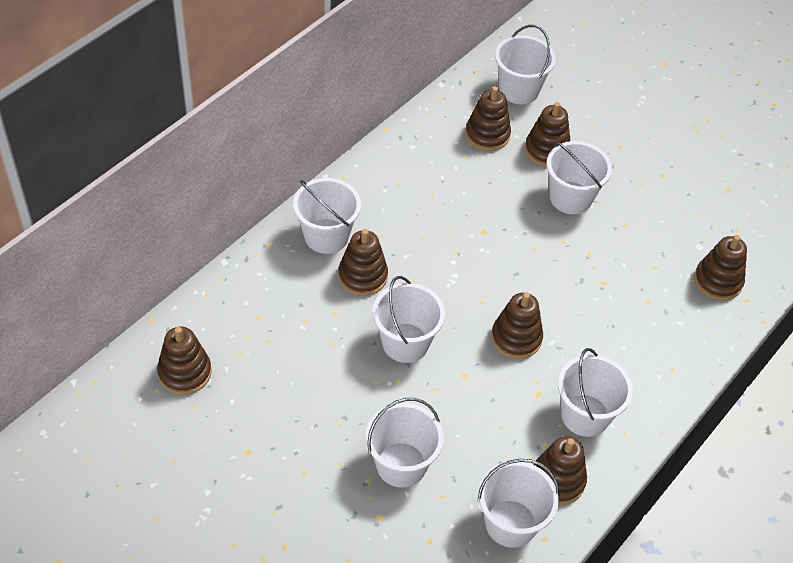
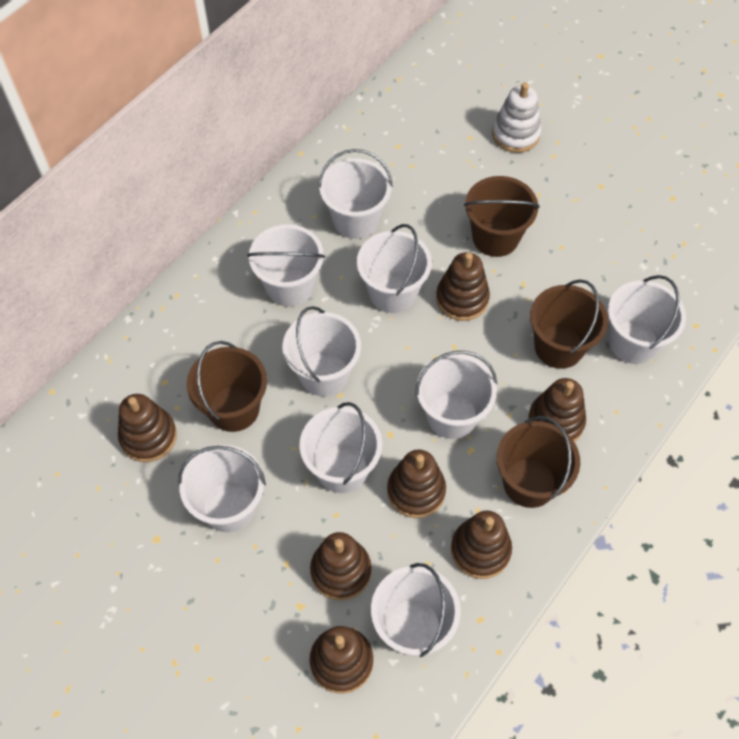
brown bucket: none = 0 -> [187,341,267,432] [464,176,540,257] [497,416,580,508] [530,279,608,369] = 4
white bucket: [293,178,361,254] [366,398,444,488] [373,276,445,363] [478,459,559,548] [495,25,556,104] [547,141,612,214] [558,348,633,437] = 7 -> [178,445,266,532] [248,224,325,307] [283,306,361,396] [299,402,382,493] [318,149,393,239] [357,224,432,313] [371,563,461,657] [415,351,497,439] [608,275,686,364] = 9
white stacking toy: none = 0 -> [492,82,541,153] = 1

